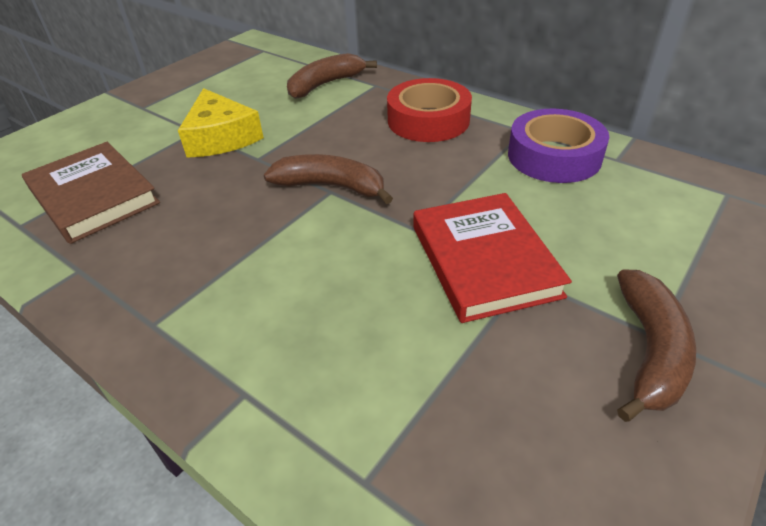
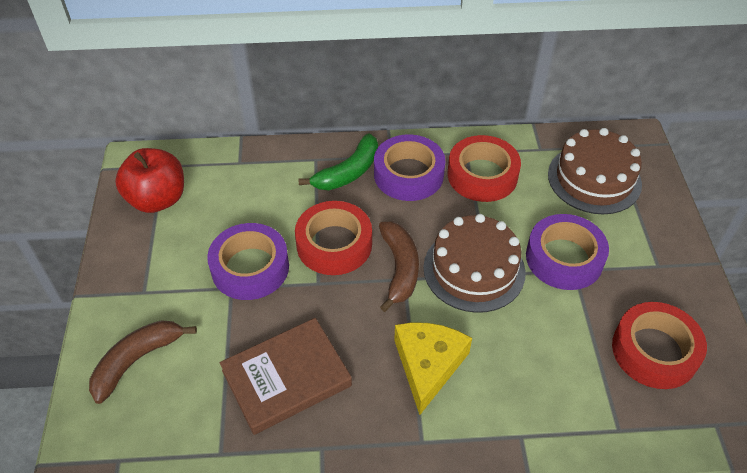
brown banana: [264,154,393,204] [287,53,377,99] [617,269,696,422] = 3 -> [89,320,197,404] [379,221,419,312] = 2
brown cake: none = 0 -> [423,214,526,313] [548,128,642,214] = 2
green banana: none = 0 -> [299,134,378,190] = 1
purple tape: [508,109,609,183] = 1 -> [207,223,289,300] [374,134,445,201] [526,214,609,290] = 3
red apple: none = 0 -> [115,148,184,213] = 1
red book: [414,193,572,323] = 1 -> none = 0
red tape: [387,78,472,142] = 1 -> [295,201,372,275] [448,135,521,202] [612,302,707,389] = 3

